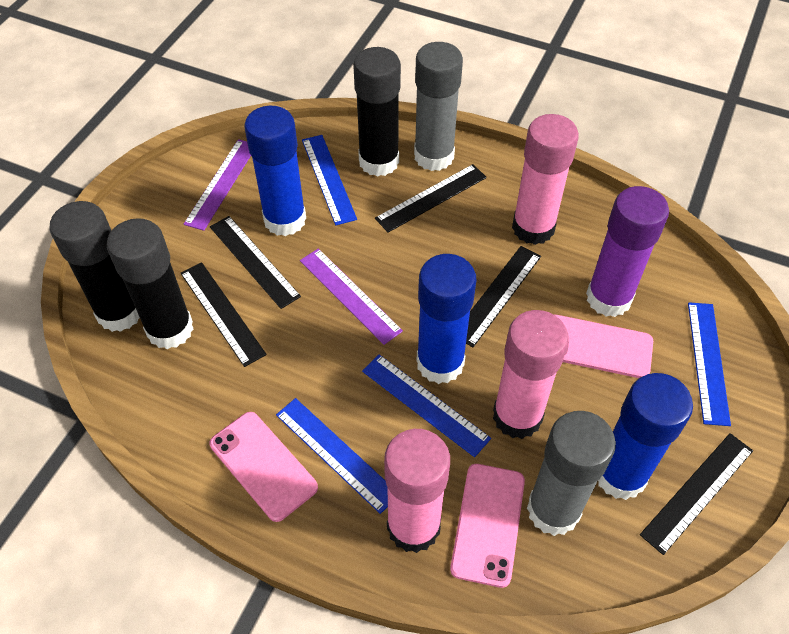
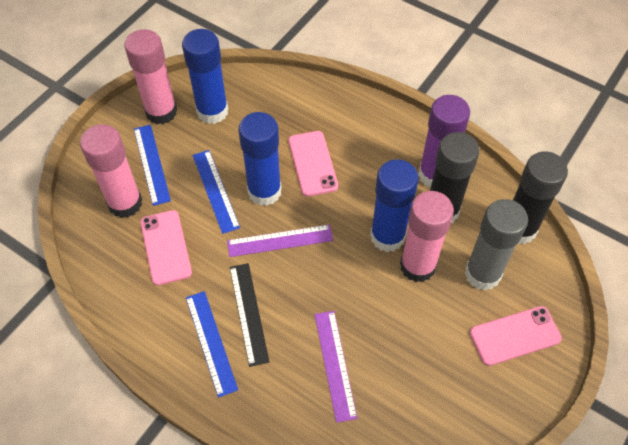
black glue stick: [50,201,140,332] [107,218,193,349] [353,47,401,177] = 3 -> [430,132,480,223] [513,151,568,244] = 2
black ruler: [181,262,267,367] [210,216,301,309] [375,164,487,233] [466,246,541,347] [640,433,753,555] = 5 -> [230,263,269,367] = 1
blue ruler: [276,398,388,514] [302,135,357,225] [362,354,491,457] [688,302,731,426] = 4 -> [134,125,171,206] [186,291,238,398] [192,150,240,234] = 3
grey glue stick: [414,42,463,171] [527,411,616,536] = 2 -> [465,199,528,291] = 1

